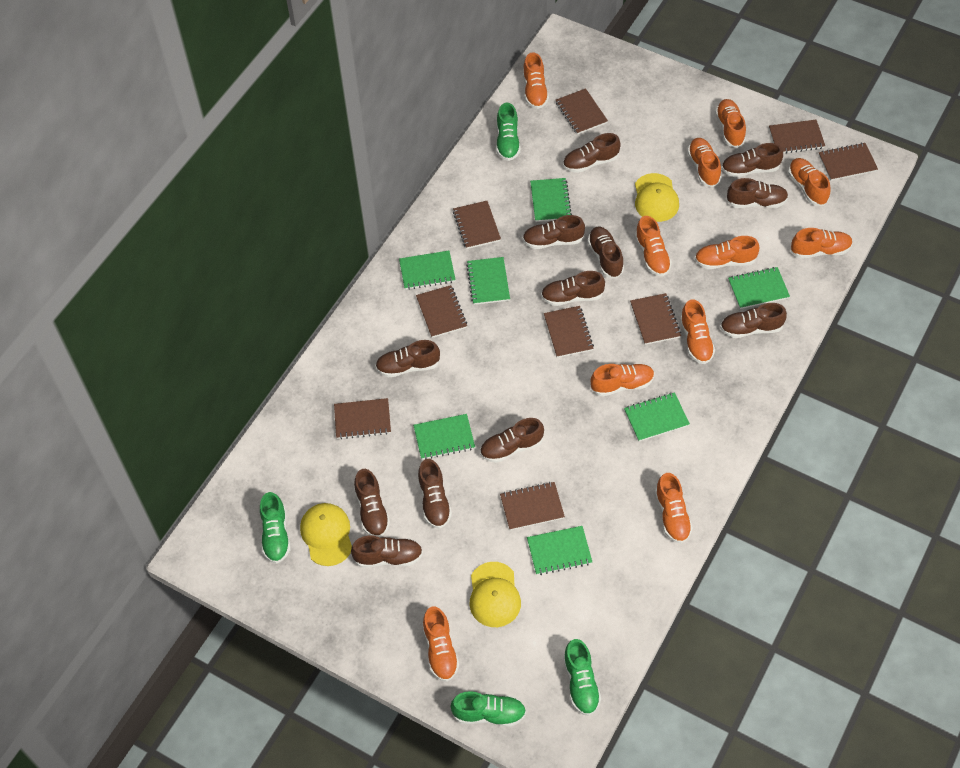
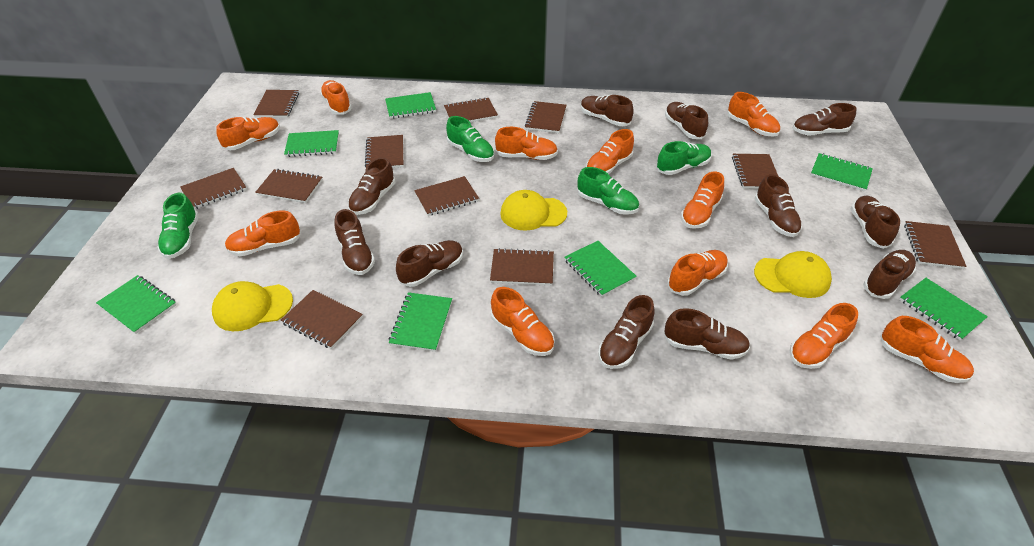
brown notebook: [334,398,391,439] [416,285,467,338] [453,201,501,249] [500,482,565,530] [544,306,594,358] [556,88,608,135] [630,293,681,345] [769,120,825,154] [819,143,878,181] = 9 -> [180,168,247,209] [253,90,299,118] [255,169,323,203] [281,290,363,349] [365,135,403,168] [414,176,479,216] [444,97,498,122] [490,248,554,286] [525,101,566,133] [732,154,779,189] [904,221,967,269] = 11
brown shoe: [351,536,423,568] [354,469,390,537] [375,340,440,377] [418,459,452,529] [480,418,544,463] [522,215,585,249] [541,271,605,306] [563,133,621,173] [587,227,624,278] [720,303,787,338] [721,143,783,177] [727,178,788,208] = 12 -> [334,209,375,275] [348,157,395,215] [396,240,463,287] [581,95,634,126] [598,295,655,369] [664,308,750,360] [665,102,708,139] [755,174,802,237] [793,103,856,136] [851,196,900,249] [863,250,916,299] = 11

